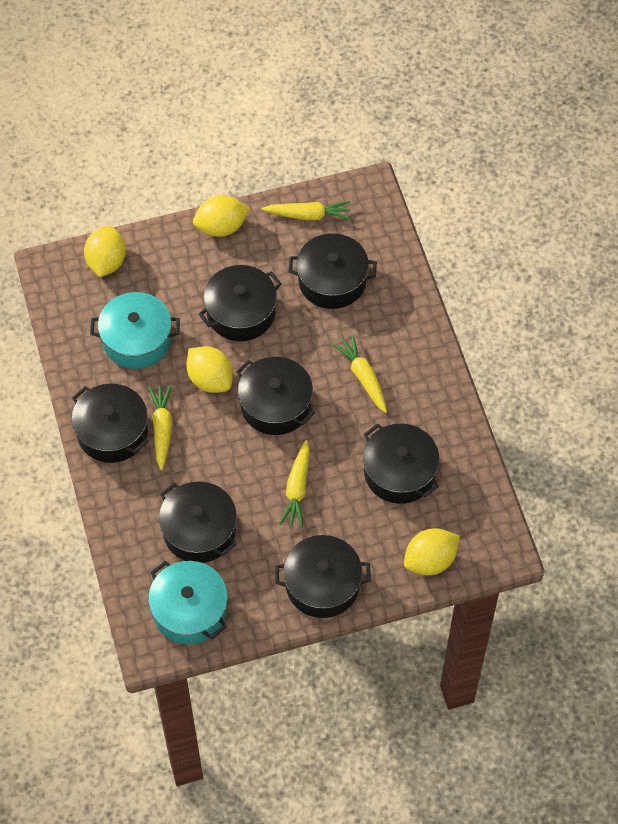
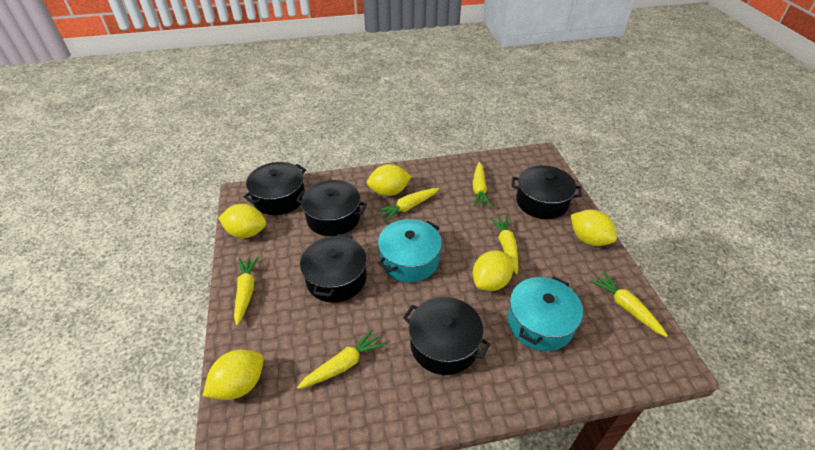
black pot: [72,384,149,463] [159,482,237,563] [199,265,282,341] [236,357,315,435] [275,535,371,618] [288,233,377,309] [363,423,440,504] = 7 -> [243,162,306,215] [296,180,367,236] [300,234,367,303] [403,297,490,375] [511,165,582,219] = 5
yellow carrot: [148,385,172,470] [262,201,351,220] [279,440,310,528] [332,335,387,413] = 4 -> [234,256,259,325] [297,329,385,389] [376,188,439,222] [473,162,491,207] [490,216,518,274] [590,272,668,337] = 6
yellow lemon: [84,226,126,277] [186,346,233,393] [193,195,250,237] [404,528,460,575] = 4 -> [203,350,264,400] [219,204,266,238] [367,164,412,196] [473,250,513,291] [571,209,617,246] = 5

